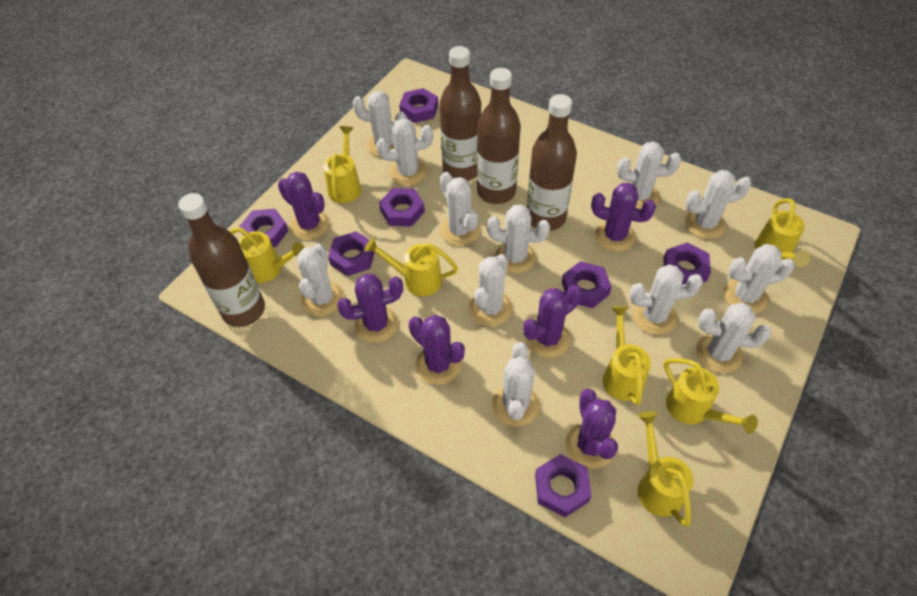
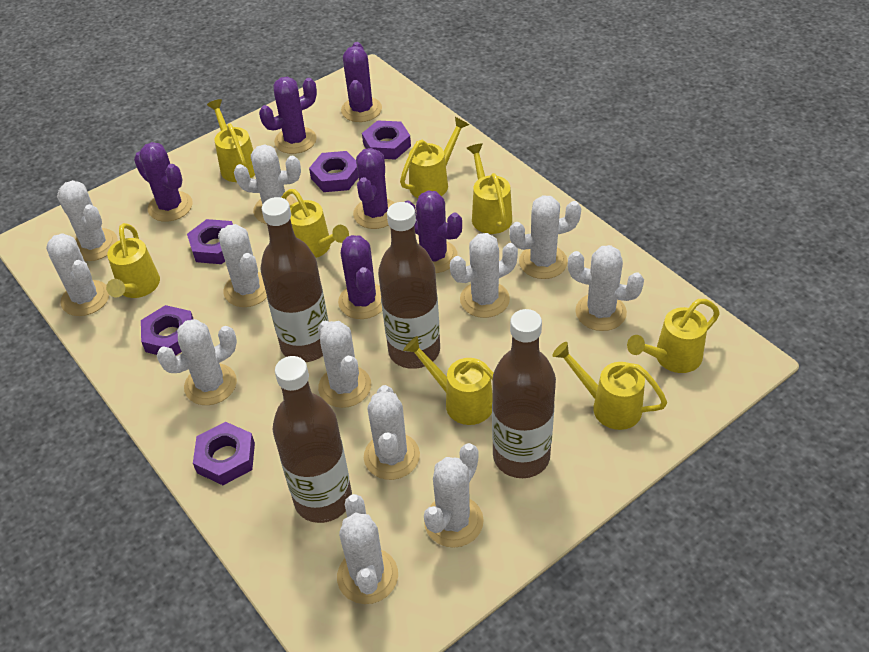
purple nut: [239,209,288,247] [328,231,375,276] [379,188,425,227] [399,88,438,123] [535,454,591,517] [562,261,612,308] [664,242,711,285] = 7 -> [141,305,193,356] [187,219,233,264] [193,422,255,485] [309,151,359,192] [362,120,411,160] = 5
yellow watering can: [229,227,305,283] [323,126,361,203] [364,238,458,296] [603,306,651,405] [638,411,693,527] [664,358,758,434] [754,198,811,267] = 7 -> [106,223,160,298] [207,99,255,182] [281,189,349,258] [400,117,469,198] [403,336,493,425] [467,144,512,234] [552,342,667,430] [627,299,720,373] = 8

